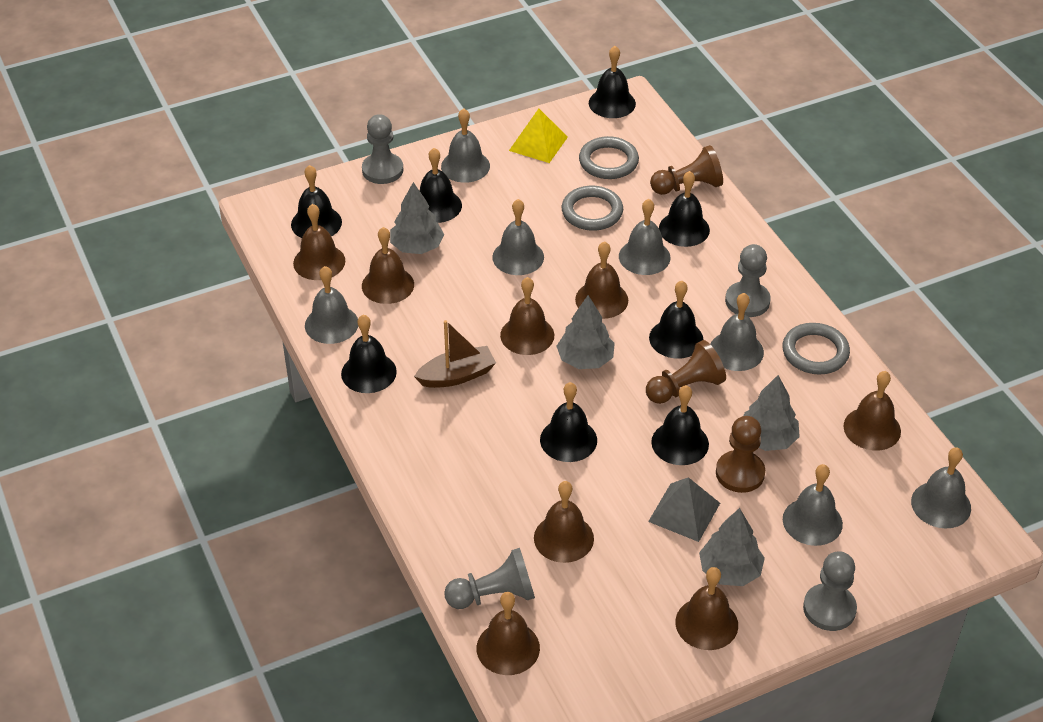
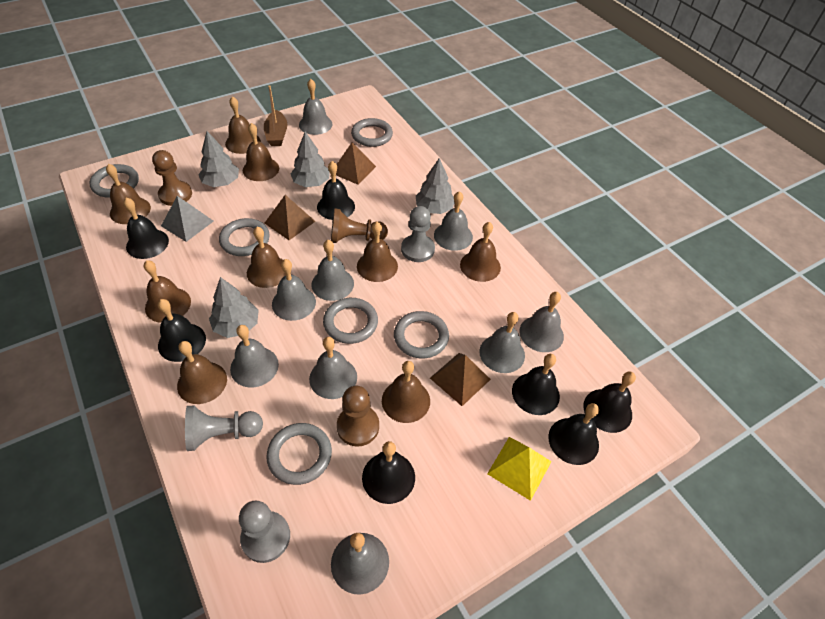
black bell: [291,165,342,238] [341,315,397,393] [420,148,462,223] [540,382,597,462] [589,46,636,118] [649,281,703,359] [651,385,709,465] [659,171,710,247] = 8 -> [123,198,169,259] [158,299,206,362] [317,161,355,220] [362,441,415,504] [512,354,560,415] [548,403,599,465] [583,371,636,433] = 7
brown bell: [293,204,345,280] [362,227,414,304] [476,592,540,675] [500,277,554,355] [534,481,594,563] [575,241,628,319] [675,567,738,650] [844,371,901,451] = 8 -> [106,164,151,224] [144,260,191,323] [177,341,227,404] [225,96,261,154] [243,123,279,181] [247,227,286,288] [357,222,398,282] [382,361,430,423] [460,222,501,282] = 9
brown pyramid: none = 0 -> [265,195,316,240] [336,142,376,185] [430,353,491,406] = 3
grey bell: [305,266,358,344] [441,108,490,183] [492,199,544,275] [619,199,671,275] [710,293,764,371] [783,464,843,546] [911,447,971,529] = 7 -> [230,325,279,387] [272,259,316,321] [299,79,332,135] [309,337,357,399] [311,240,354,301] [331,533,389,595] [434,191,473,251] [479,312,525,373] [519,292,564,352] = 9
grey pawn: [362,114,403,184] [444,548,535,609] [725,244,771,317] [803,551,857,631] = 4 -> [185,405,263,451] [239,501,290,563] [401,206,435,262] = 3
grey ring: [562,186,623,231] [579,136,639,179] [783,323,850,374] = 3 -> [90,164,139,198] [219,218,270,256] [266,423,332,485] [323,298,378,344] [351,118,393,147] [394,311,449,359] = 6

